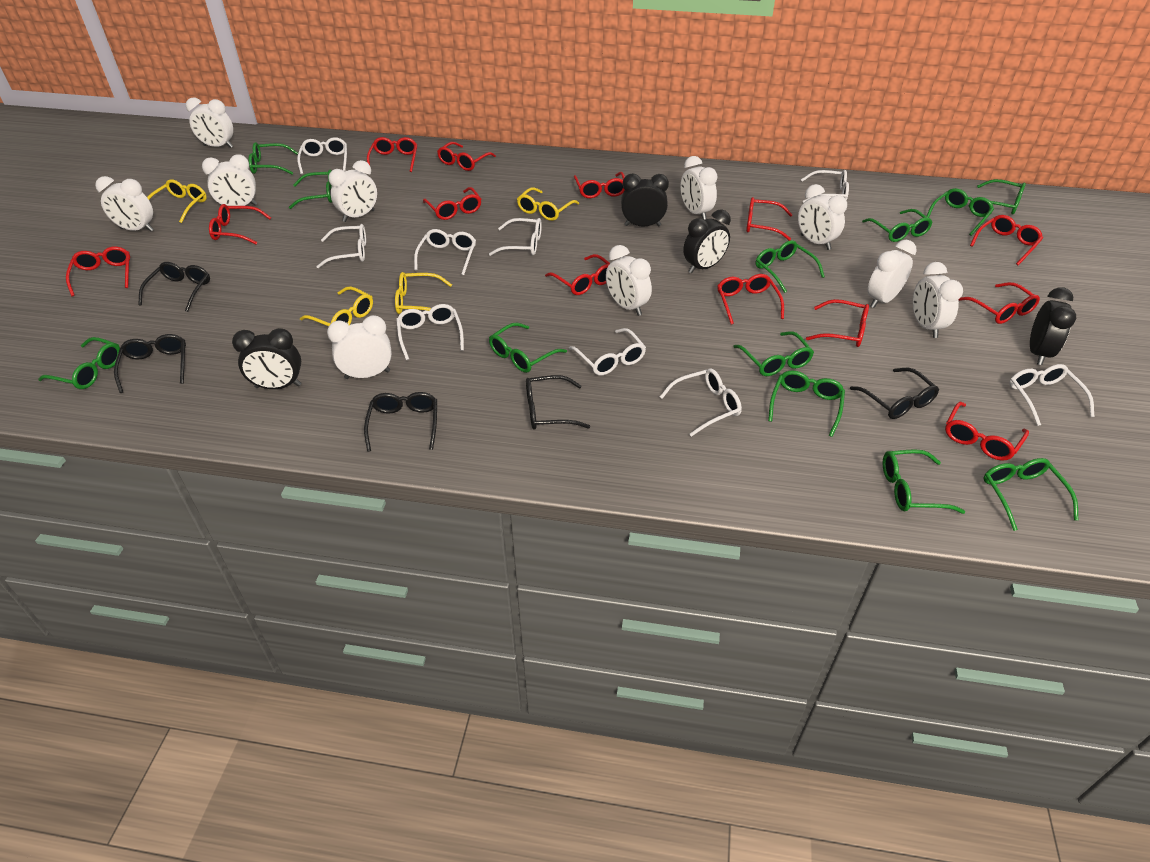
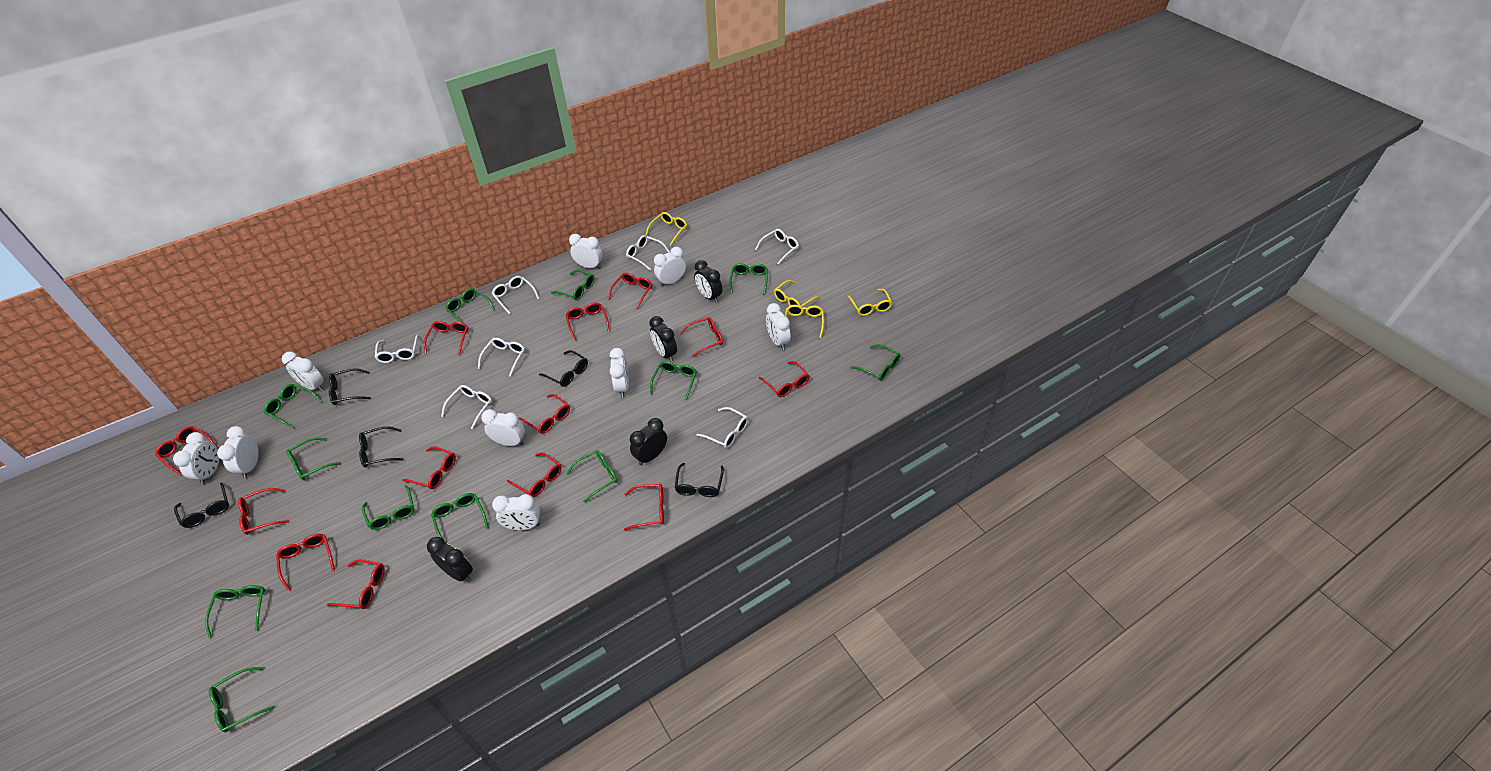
white clock: [95,176,154,232] [186,98,233,148] [202,154,257,206] [327,315,392,379] [328,160,377,222] [606,245,652,316] [680,156,718,220] [798,184,847,250] [868,240,917,308] [913,262,963,338] = 10 -> [173,432,220,485] [217,426,259,479] [282,352,324,392] [481,409,525,446] [492,494,540,530] [569,234,603,269] [610,348,629,398] [654,247,686,287] [766,303,791,350] = 9
white glasses: [297,137,347,174] [316,224,366,268] [396,304,464,360] [414,229,476,275] [489,218,542,256] [569,328,646,375] [660,368,742,437] [801,170,849,203] [1009,364,1095,426] = 9 -> [375,335,419,363] [441,385,492,429] [478,338,525,377] [492,276,539,314] [626,235,670,270] [696,407,748,448] [755,229,799,265] = 7

